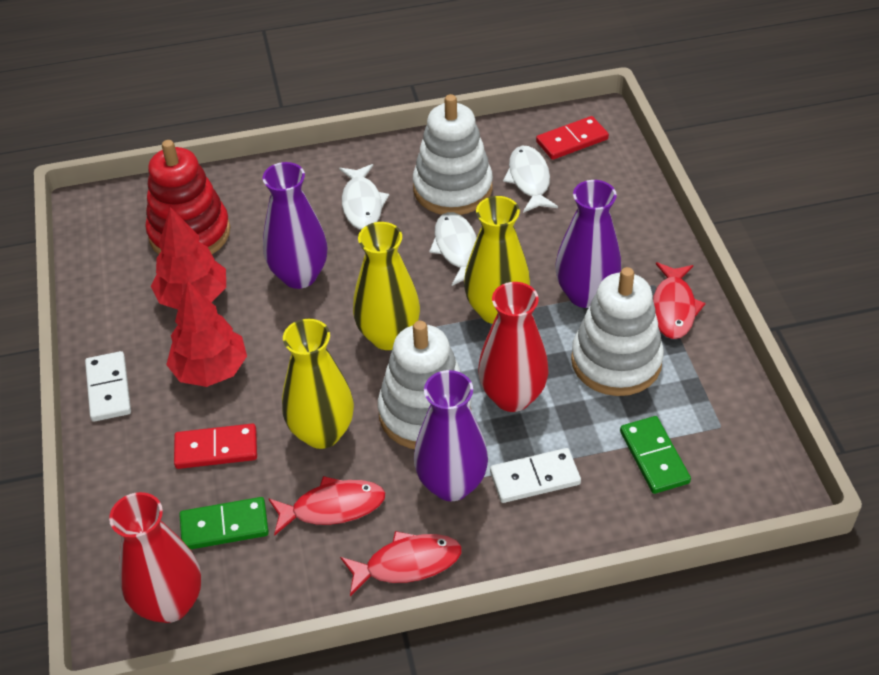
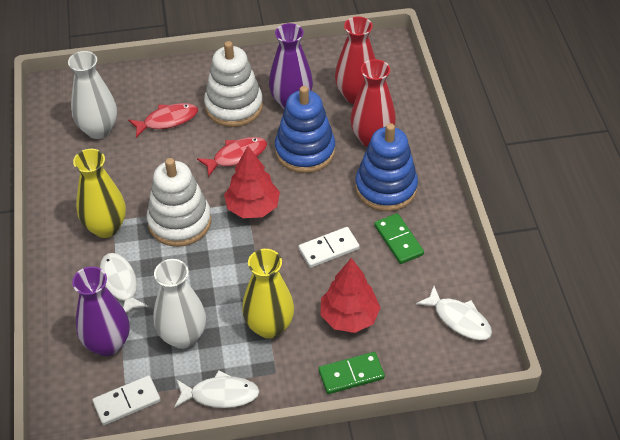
blue stacking toy: none = 0 -> [275,86,335,173] [355,123,418,211] = 2
purple vase: [263,162,327,289] [414,370,488,501] [555,180,621,308] = 3 -> [72,266,129,356] [269,23,313,109] = 2
red domino: [174,424,257,469] [536,116,609,160] = 2 -> none = 0
red fish: [268,476,385,536] [340,531,462,596] [653,262,705,339] = 3 -> [128,103,198,138] [197,137,267,177] = 2
red stacking toy: [145,140,230,254] = 1 -> none = 0
white stacking toy: [378,321,471,449] [413,94,493,215] [571,267,664,396] = 3 -> [146,158,211,247] [204,41,263,127] = 2
white vase: none = 0 -> [68,51,117,139] [153,259,206,349] = 2
yellow vase: [282,319,354,449] [353,222,420,350] [464,196,530,324] = 3 -> [73,149,126,238] [242,249,294,339] = 2

